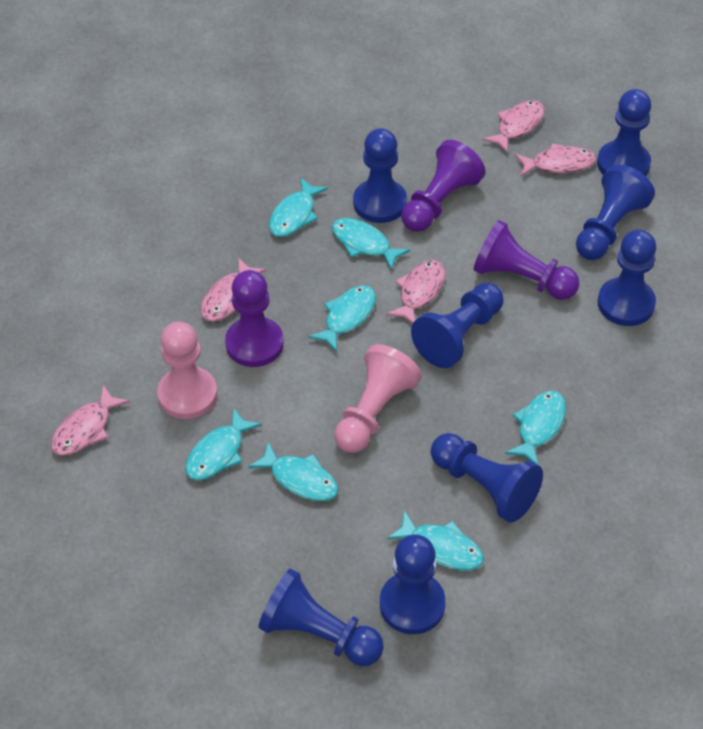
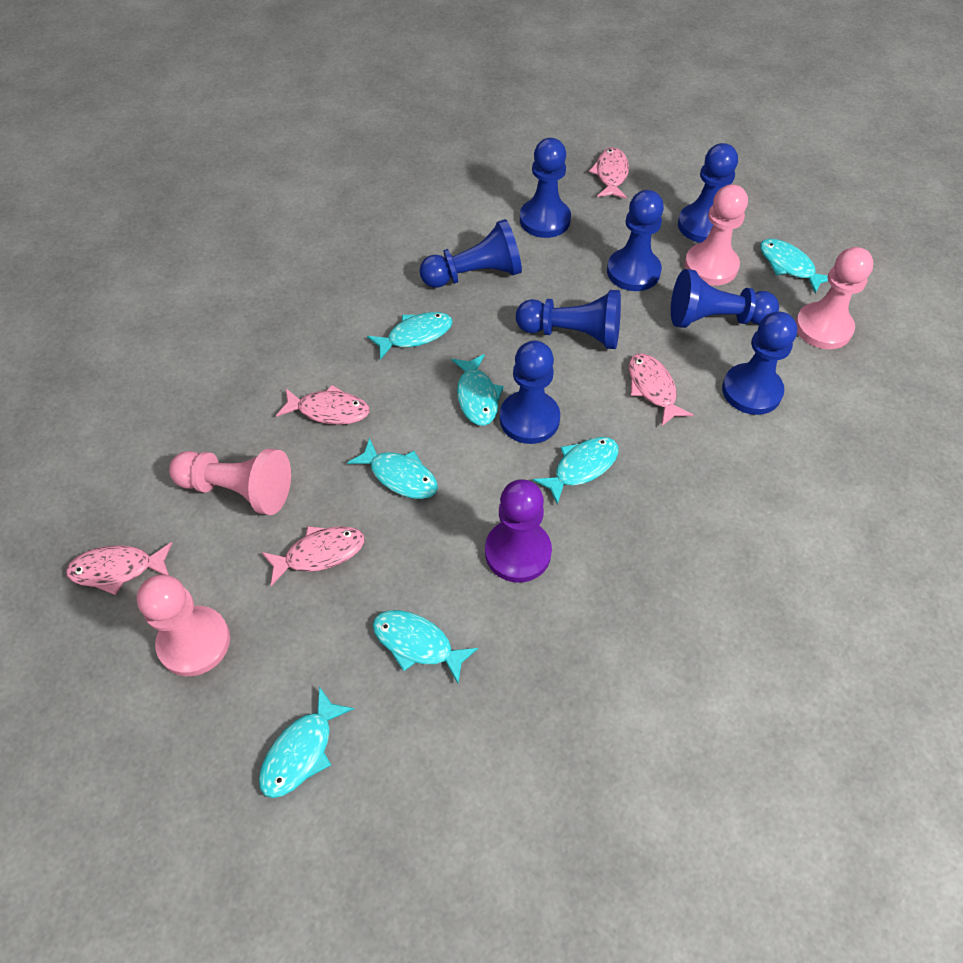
pink pawn: [157,322,217,419] [334,344,422,453] = 2 -> [137,574,230,676] [169,449,291,515] [684,184,748,286] [795,247,874,349] = 4
purple pawn: [225,270,284,367] [401,140,485,232] [474,220,579,300] = 3 -> [485,479,552,583] = 1

